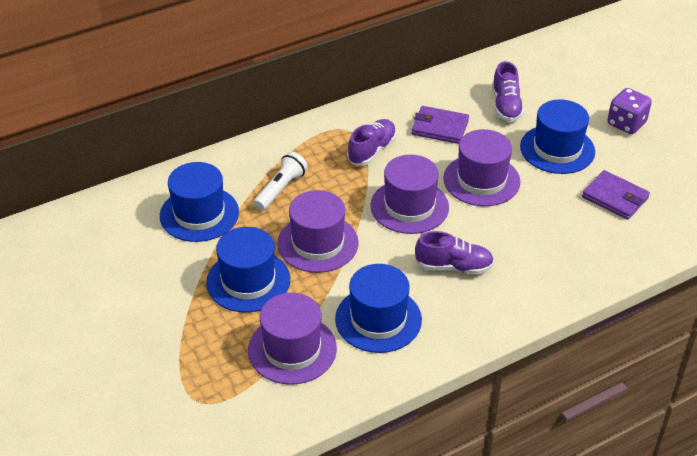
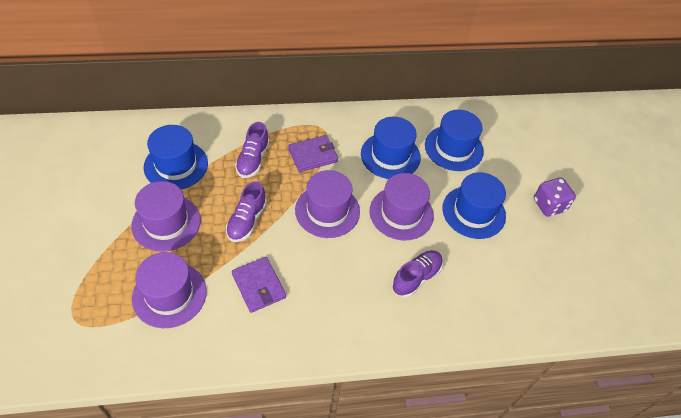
white flashlight: [253,152,308,211] = 1 -> none = 0

